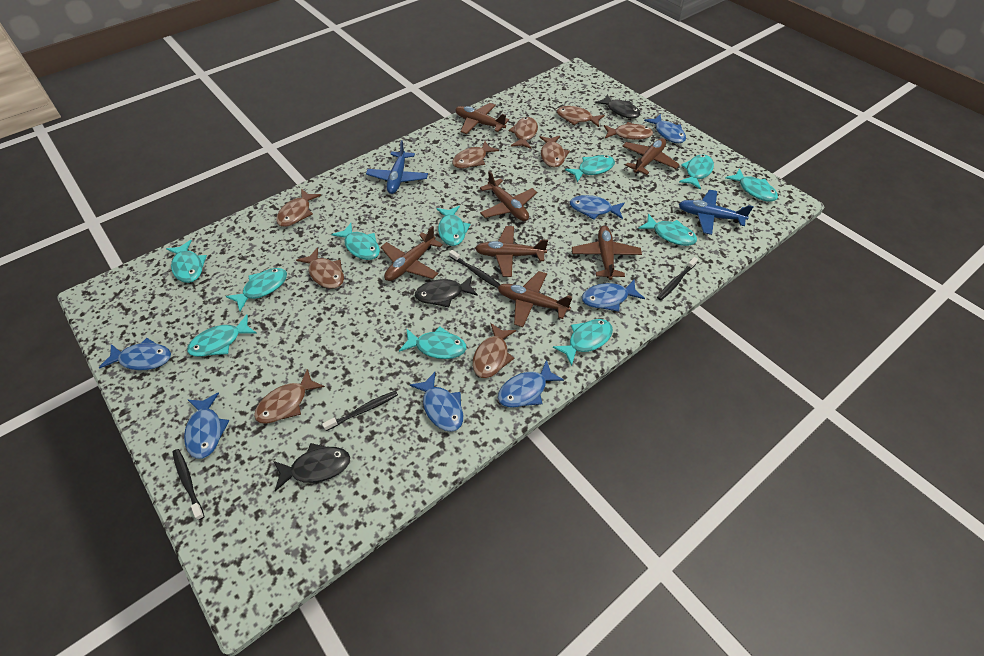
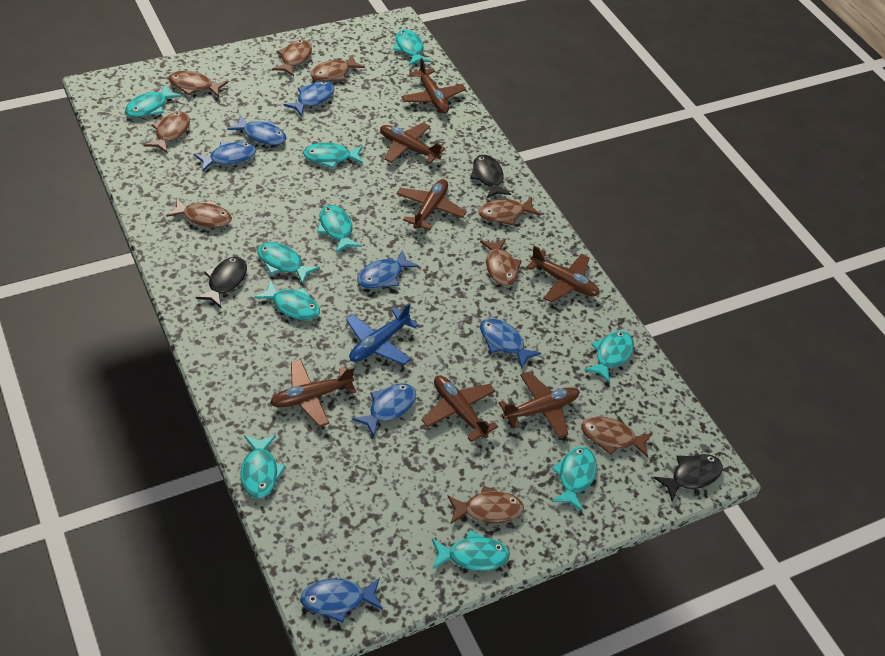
black toothbrush: [172,449,205,520] [322,391,398,431] [449,250,500,288] [657,257,698,301] = 4 -> none = 0
blue plane: [366,140,428,194] [679,190,754,235] = 2 -> [346,303,418,365] = 1
turquoise fish: [166,240,207,283] [187,315,257,357] [226,268,287,311] [331,223,380,260] [399,327,466,359] [436,206,471,246] [553,319,613,366] [565,155,615,182] [638,214,697,246] [679,154,714,190] [725,168,778,202] = 11 -> [125,84,182,117] [240,435,286,498] [254,280,320,320] [258,242,320,285] [303,143,363,168] [317,205,362,253] [393,30,431,66] [432,530,510,571] [552,447,597,512] [584,331,634,383] = 10

